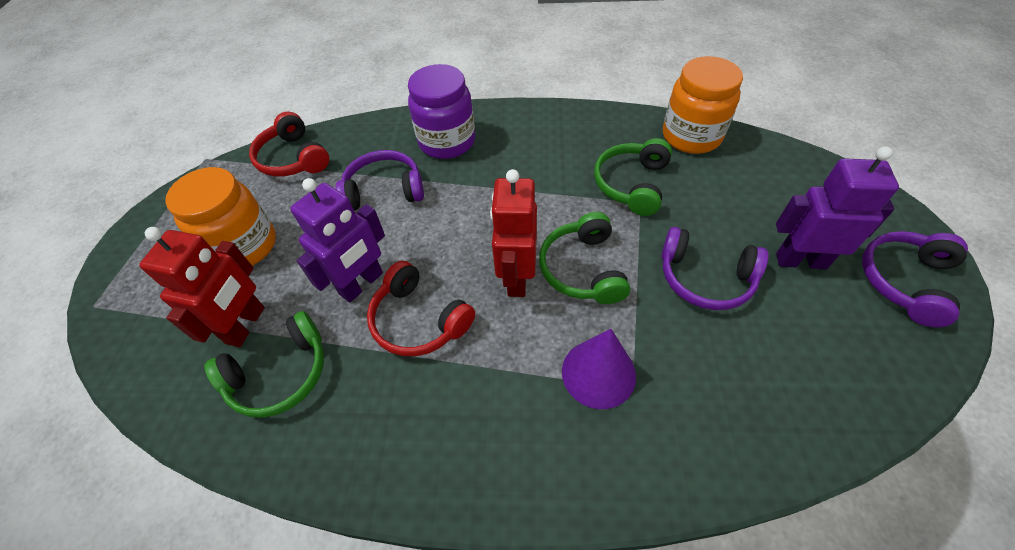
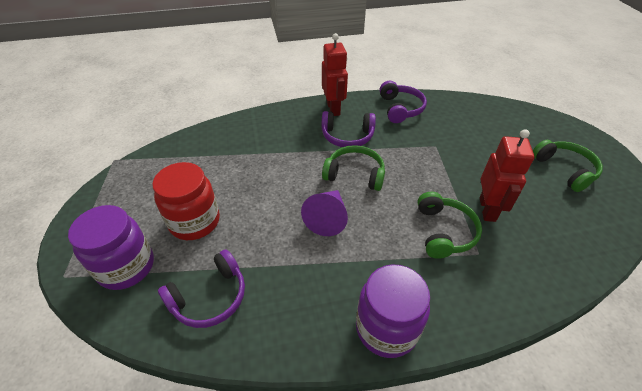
orange jar: [165,167,276,266] [663,56,743,154] = 2 -> none = 0
purple jar: [408,64,475,159] = 1 -> [68,205,154,290] [356,265,430,358] = 2
purple robot: [290,178,385,303] [776,146,899,269] = 2 -> none = 0
red headphones: [249,112,329,177] [367,261,475,356] = 2 -> none = 0
red jar: none = 0 -> [152,162,220,240] = 1

